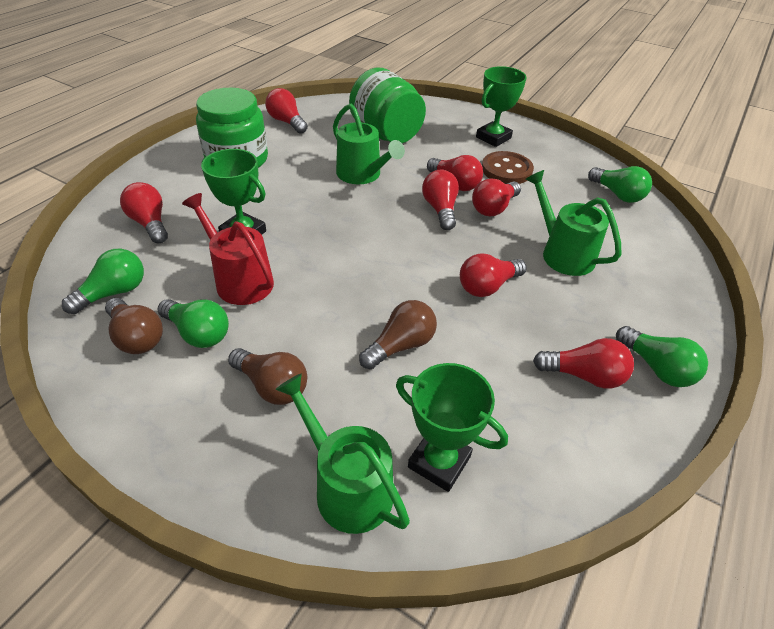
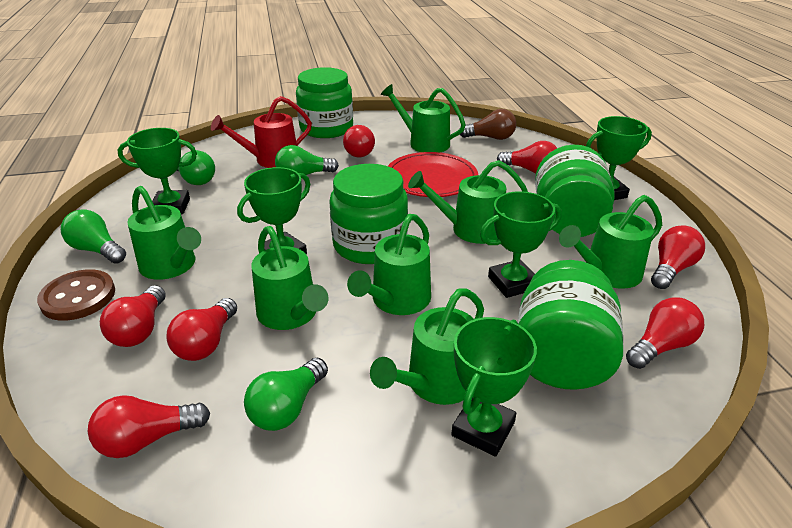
brown light bulb: [105,298,163,354] [228,348,307,405] [359,300,437,369] = 3 -> [460,109,516,140] = 1
green jar: [196,88,268,168] [349,68,426,143] = 2 -> [296,67,353,138] [329,164,408,264] [517,260,623,390] [535,145,615,237] = 4
green trophy: [201,149,266,235] [396,363,508,492] [476,66,527,147] = 3 -> [118,128,197,214] [237,167,311,255] [451,317,537,457] [480,191,562,298] [586,116,652,200] = 5
green watering can: [275,374,410,534] [333,104,405,184] [526,170,622,276] = 3 -> [127,186,201,280] [251,226,328,330] [347,214,431,315] [370,288,484,405] [381,84,466,152] [408,160,528,244] [559,195,662,289] = 7
red plate: none = 0 -> [388,152,478,197] = 1

